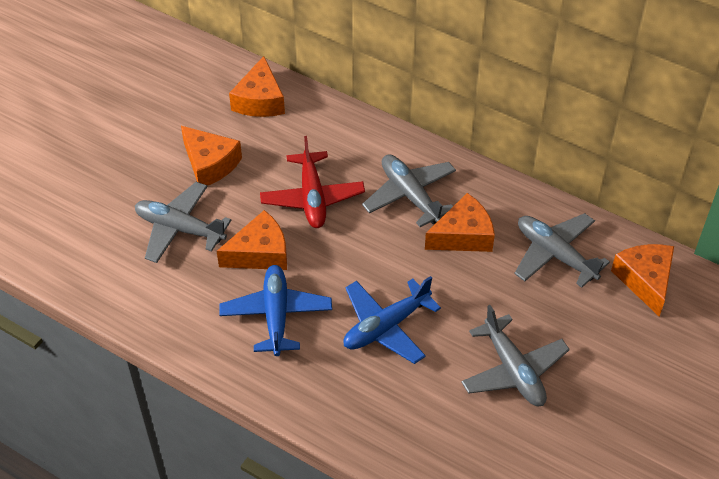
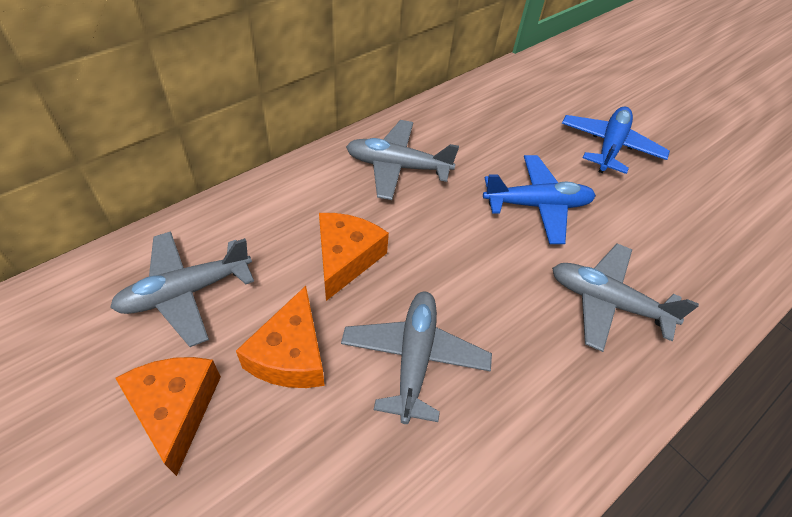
orange cheese: [181,126,242,185] [217,210,287,270] [229,56,285,117] [425,193,495,252] [611,244,674,317] = 5 -> [115,357,221,476] [236,286,325,388] [319,213,389,301] = 3
red plane: [260,136,365,228] = 1 -> none = 0

